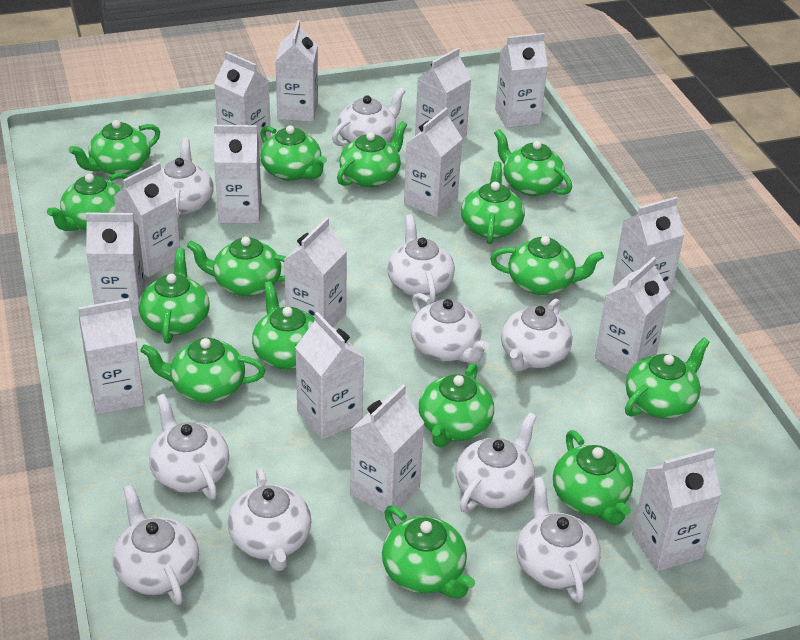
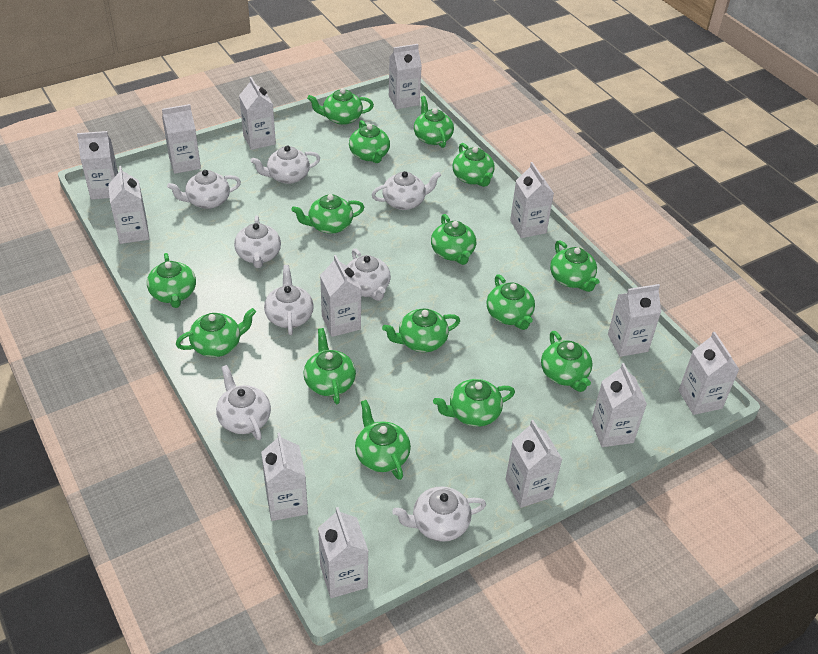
white carton: [78,298,145,415] [86,212,146,317] [113,162,180,277] [214,51,271,147] [214,125,261,223] [276,20,318,122] [284,217,347,327] [295,312,364,440] [350,384,425,516] [404,108,463,217] [415,48,471,140] [495,33,548,128] [595,257,670,375] [613,197,685,296] [632,448,721,571] = 15 -> [77,131,118,200] [108,166,149,244] [162,104,201,174] [239,77,276,150] [261,432,308,521] [318,507,368,598] [320,255,361,337] [389,44,422,109] [505,420,563,508] [510,162,554,238] [591,363,647,447] [608,284,661,357] [679,332,739,415] = 13
white teapot: [113,485,199,605] [149,394,229,500] [161,138,214,220] [228,468,311,571] [332,87,405,146] [387,214,455,304] [410,293,489,363] [456,412,537,512] [501,299,572,372] [516,477,601,603] = 10 -> [167,170,241,209] [216,365,271,440] [234,216,281,268] [251,145,320,184] [264,265,314,335] [347,248,391,301] [372,171,441,210] [392,486,486,542] = 8

